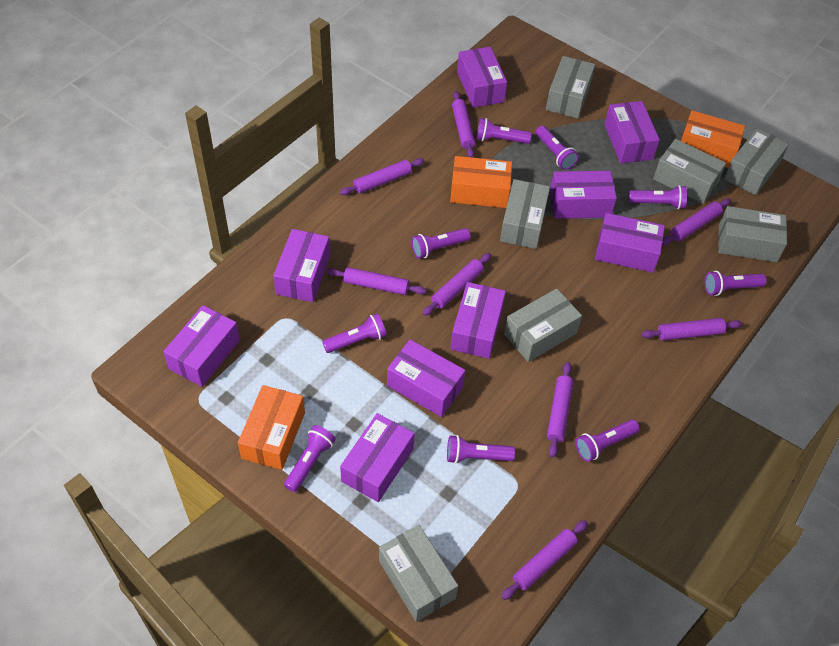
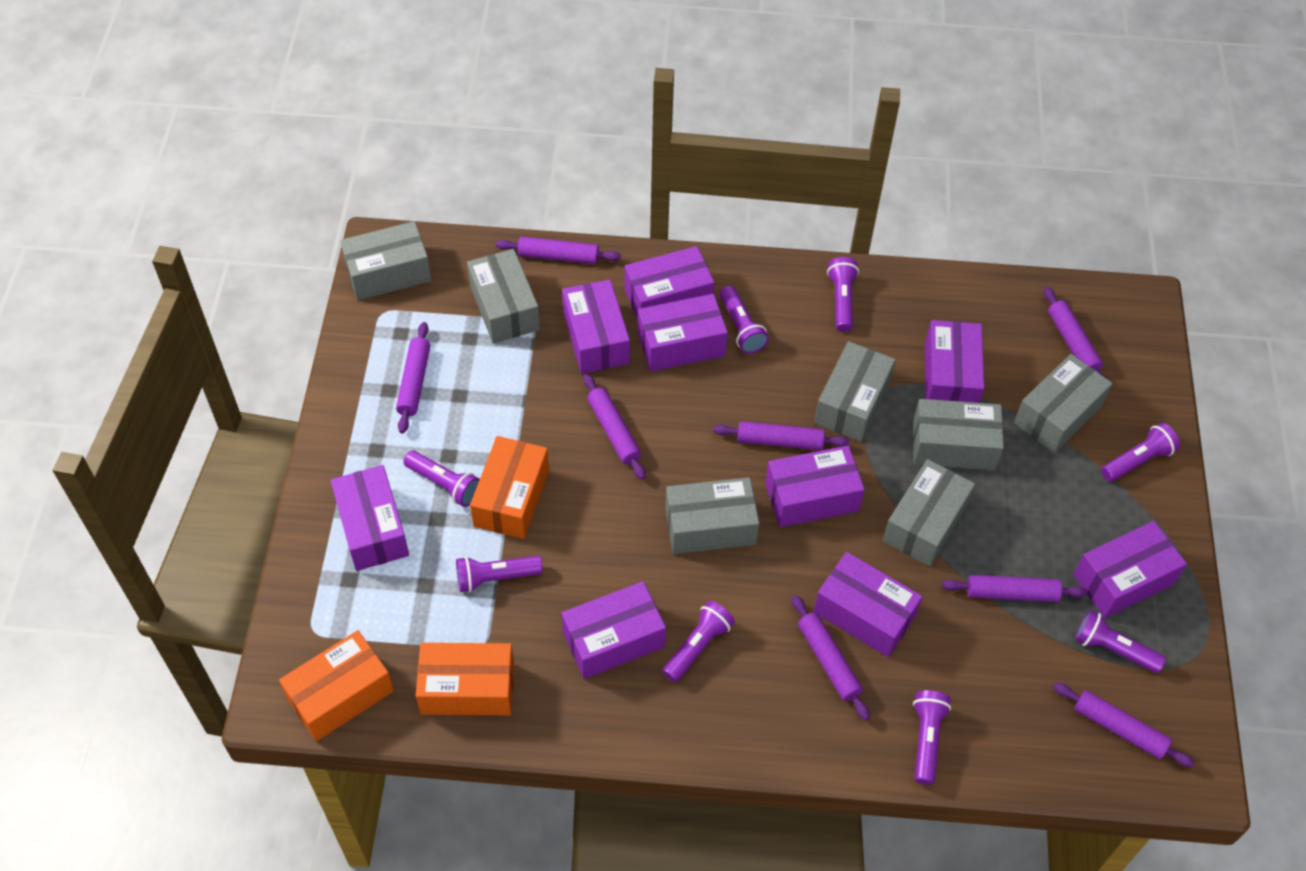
purple flashlight: [284,425,336,492] [322,313,387,353] [412,228,471,259] [447,435,515,464] [476,118,532,144] [536,126,579,170] [576,420,640,462] [628,185,687,209] [704,271,766,296] = 9 -> [404,451,480,507] [456,556,543,592] [663,600,735,682] [720,286,769,354] [827,257,859,332] [913,690,951,785] [1075,610,1166,673] [1101,423,1180,482] = 8

